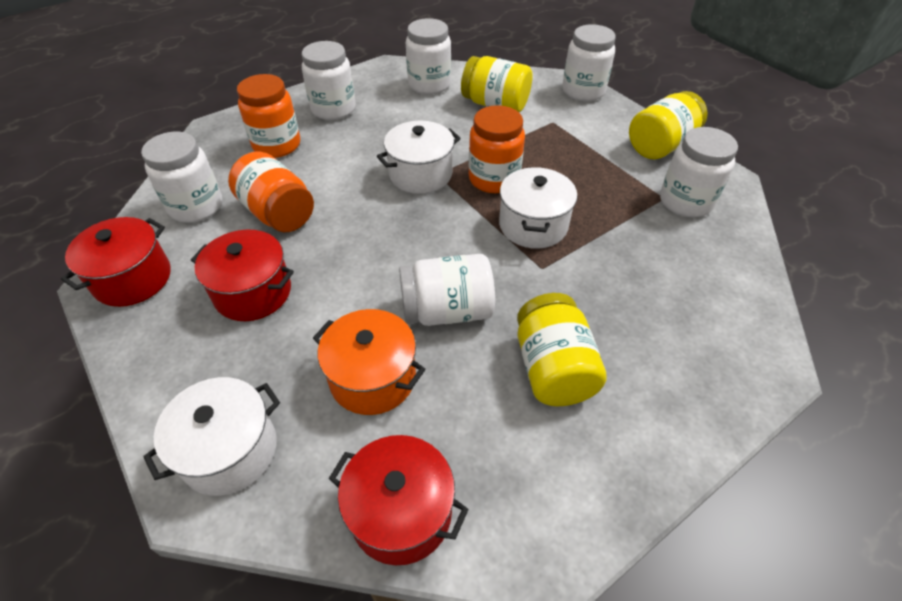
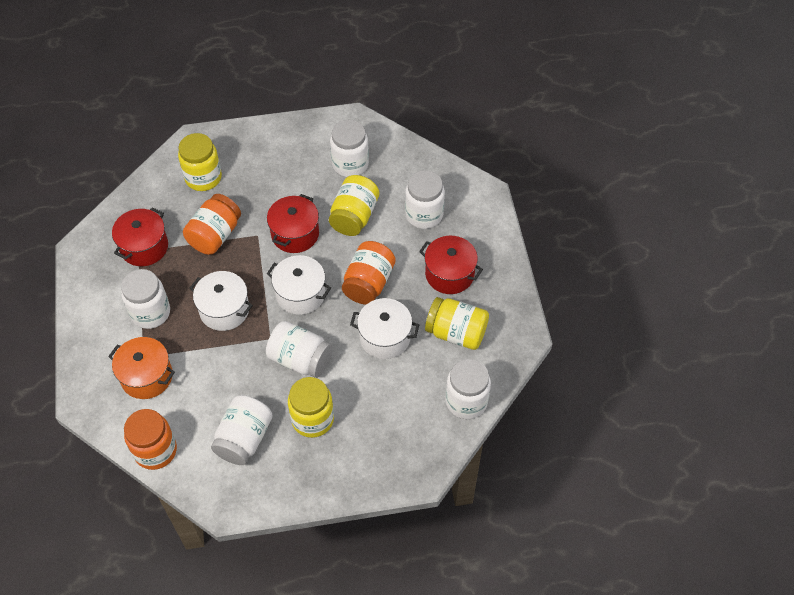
yellow jar: [461,56,533,113] [517,293,607,406] [629,91,708,159] = 3 -> [178,133,222,191] [288,377,334,438] [329,175,379,236] [425,297,489,350] = 4

